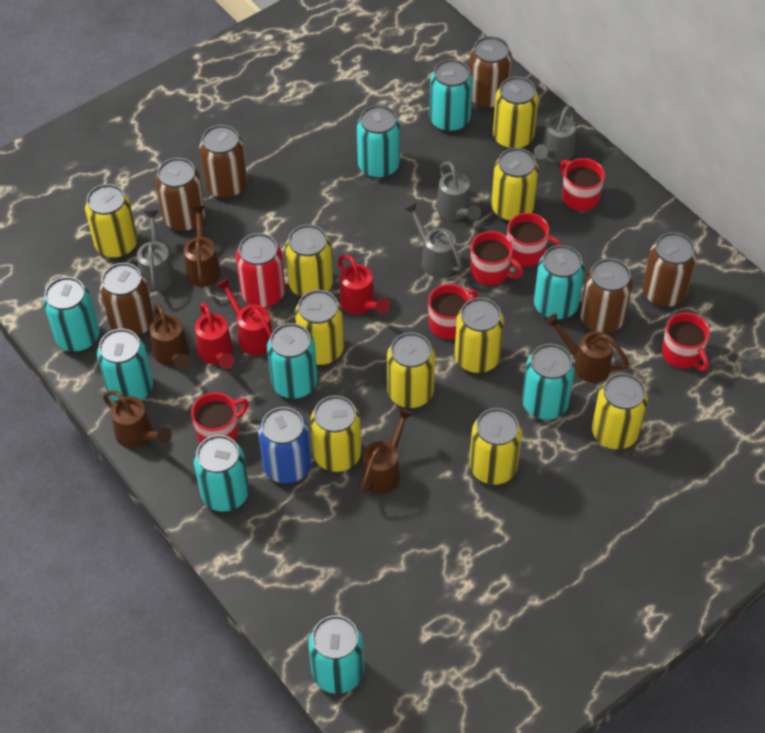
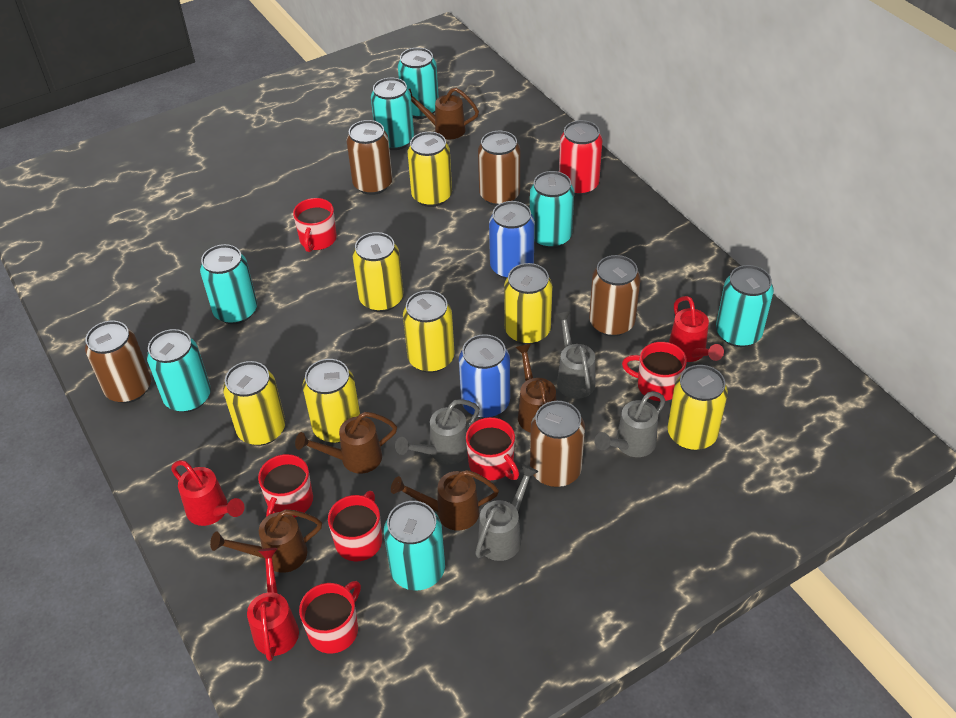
blue can: [258,407,311,483] = 1 -> [459,334,510,418] [489,201,535,279] = 2
brown can: [100,263,154,336] [155,158,205,232] [199,125,247,199] [469,36,512,109] [580,258,633,334] [643,232,697,307] = 6 -> [85,321,151,403] [346,120,393,195] [478,131,520,206] [530,401,585,487] [589,255,641,337] = 5
turquoise can: [43,277,100,352] [97,329,153,401] [194,435,249,512] [267,323,318,399] [308,615,364,694] [357,105,400,179] [429,59,473,132] [522,344,575,420] [534,245,585,320] = 9 -> [147,329,211,412] [200,244,257,324] [371,78,414,150] [384,501,445,591] [398,48,439,119] [530,171,574,249] [716,265,774,347] = 7
yellow can: [85,184,138,258] [285,224,333,297] [295,290,344,365] [310,395,361,472] [387,332,435,408] [455,298,504,373] [469,408,522,485] [491,148,539,221] [493,77,538,149] [592,373,648,449] = 10 -> [223,361,285,446] [302,359,360,443] [352,232,403,312] [403,290,455,373] [407,132,452,207] [504,263,553,345] [667,365,728,450] = 7

